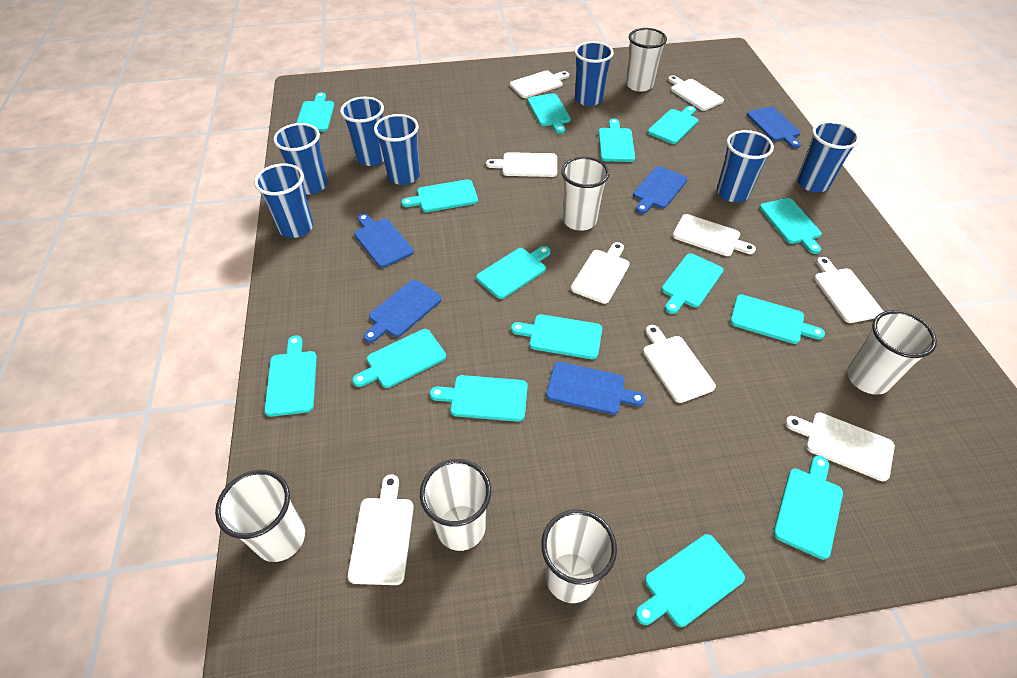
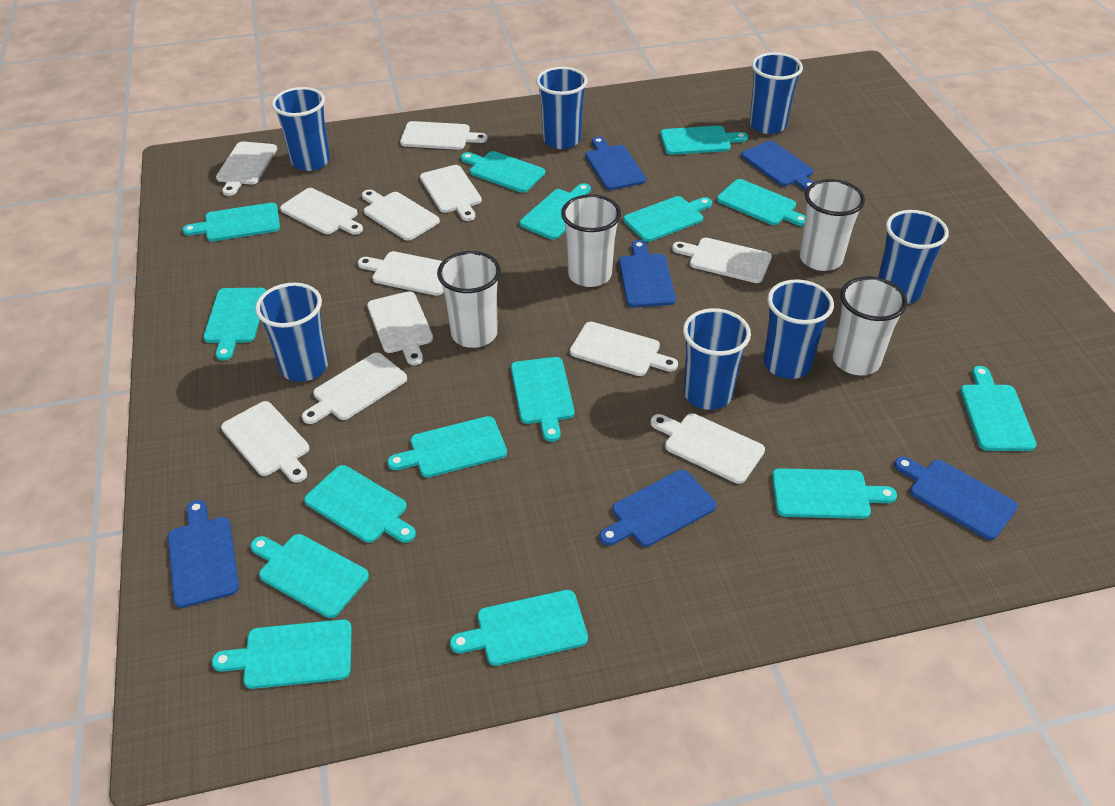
blue cutting board: [354,213,414,268] [363,280,442,343] [546,362,645,415] [633,166,687,214] [747,107,801,148] = 5 -> [168,500,239,608] [585,137,646,190] [600,470,716,547] [619,240,676,307] [741,141,814,191] [894,457,1018,540] = 6
white cup: [215,470,305,562] [420,459,491,551] [541,510,617,603] [561,157,609,231] [626,28,667,92] [847,310,937,395] = 6 -> [437,251,501,348] [561,194,621,287] [800,179,865,271] [833,276,907,375] = 4
white cutting board: [348,474,414,585] [486,152,557,177] [510,71,569,98] [571,242,630,304] [643,325,716,403] [668,75,724,111] [673,214,756,256] [785,413,895,481] [814,257,884,323] = 9 -> [216,141,277,196] [221,401,309,483] [280,188,363,235] [302,353,407,424] [358,251,444,296] [362,190,440,241] [367,291,433,365] [400,121,488,150] [420,165,482,221] [570,322,678,376] [651,413,765,484] [672,238,772,283] = 12

